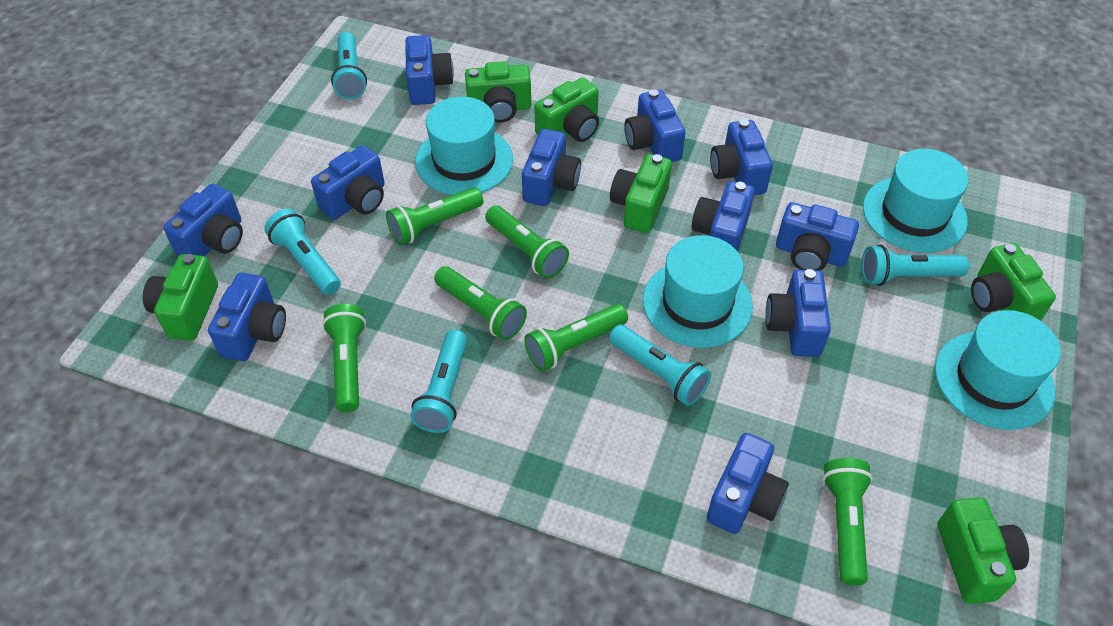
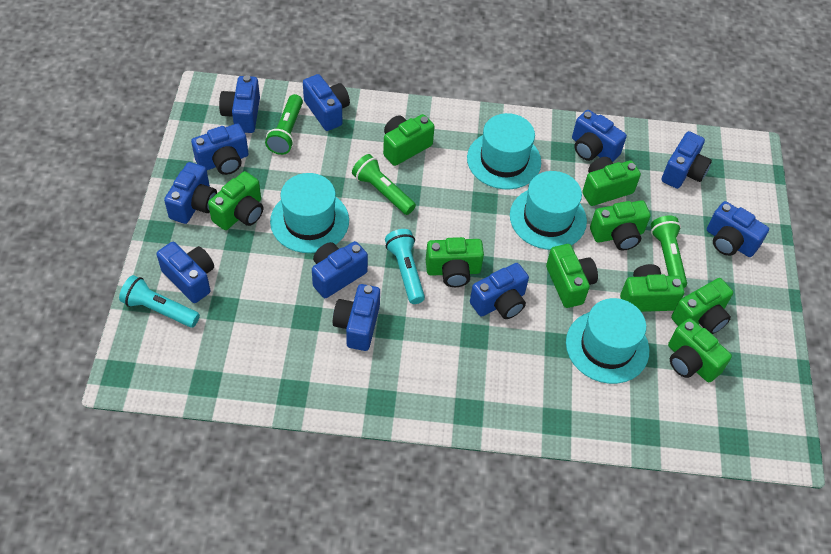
green camera: [143,254,218,341] [465,61,531,123] [534,77,599,142] [610,154,672,233] [937,497,1029,604] [971,243,1056,321] = 6 -> [208,171,263,230] [383,114,435,166] [426,237,484,287] [546,244,598,308] [582,157,641,206] [590,200,651,250] [620,264,684,312] [668,318,732,383] [671,278,733,334] = 9
green flashlight: [322,304,366,412] [386,187,484,245] [434,266,527,340] [485,205,569,278] [524,304,628,371] [823,458,873,585] = 6 -> [265,94,303,155] [352,154,416,215] [651,216,687,288] = 3
turquoise flashlight: [264,209,341,295] [331,32,367,100] [410,330,467,433] [609,324,711,406] [861,245,969,286] = 5 -> [119,275,200,328] [385,229,425,304] = 2

